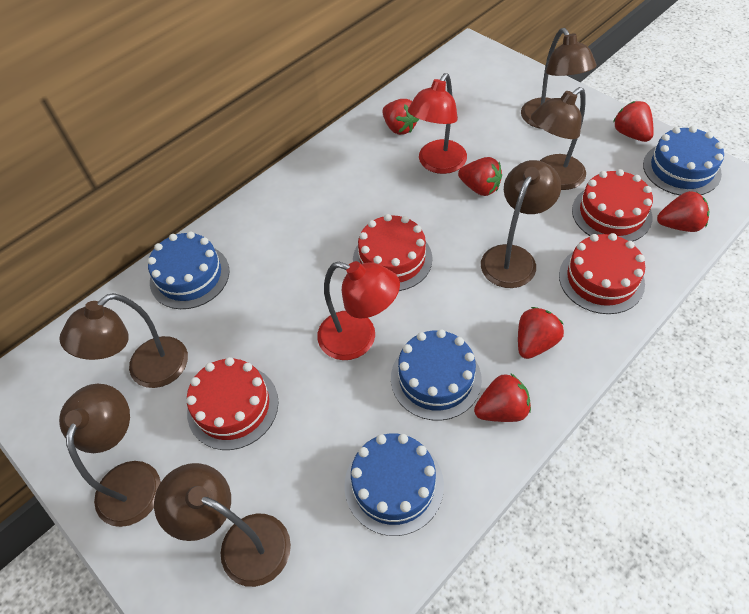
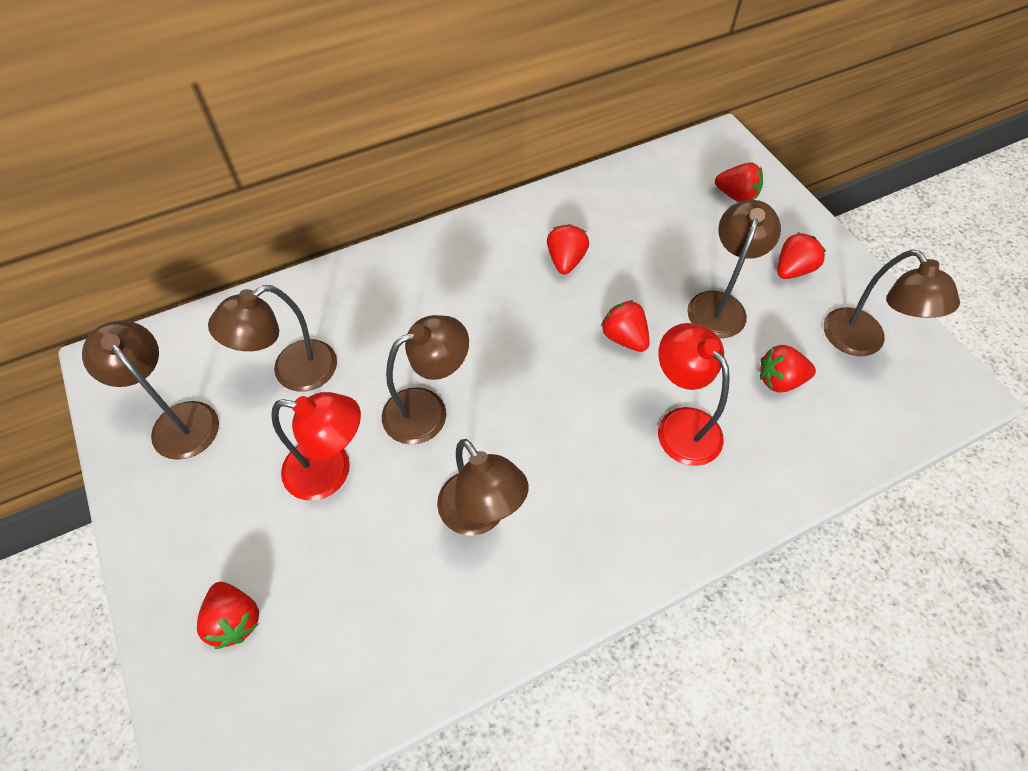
blue cake: [148,231,230,309] [344,433,444,536] [391,329,482,421] [643,126,724,196] = 4 -> none = 0
red cake: [186,357,278,450] [353,214,433,291] [559,233,645,314] [572,169,653,241] = 4 -> none = 0

